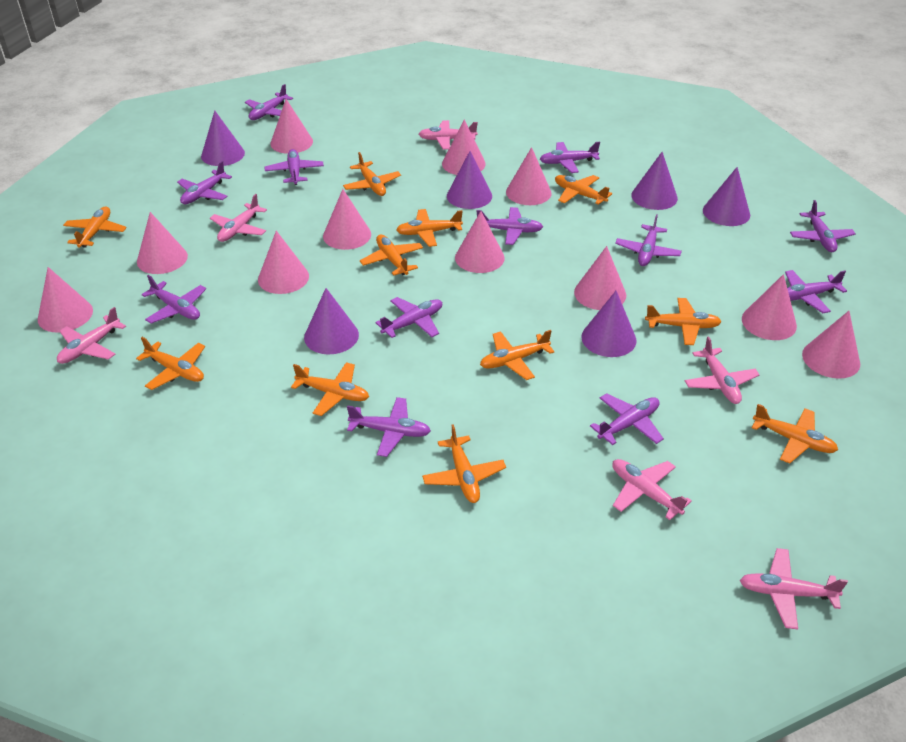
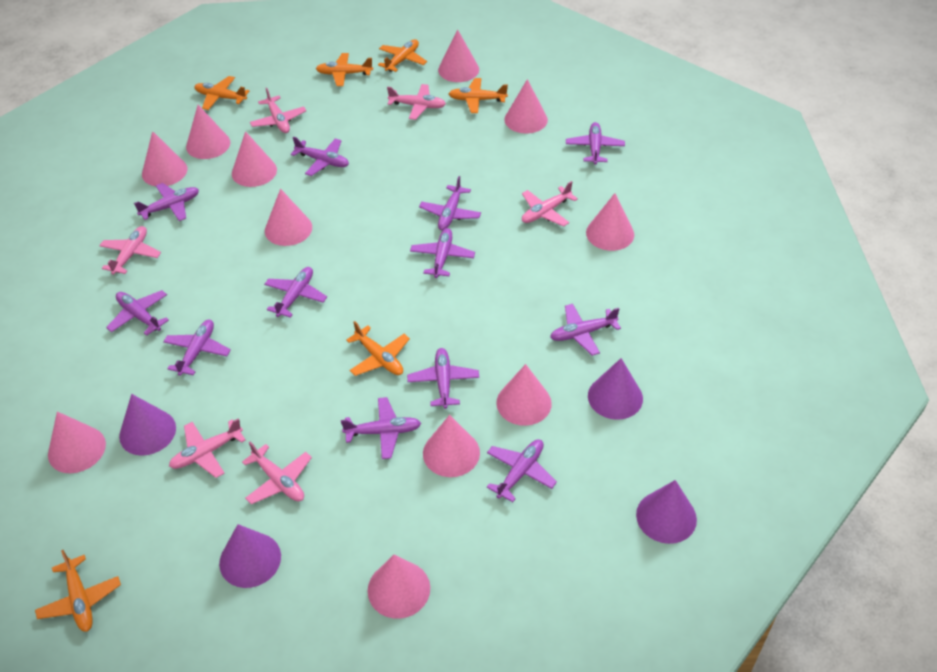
orange plane: [63,207,127,248] [136,337,205,390] [291,362,369,416] [343,152,401,196] [360,235,423,276] [396,209,463,247] [422,424,506,503] [480,330,554,380] [555,175,612,205] [645,298,722,345] [752,404,838,464] = 11 -> [35,550,121,632] [194,76,249,110] [316,53,373,86] [346,321,410,376] [378,39,427,72] [449,78,508,113] = 6
purple cone: [201,110,245,166] [304,288,359,354] [447,151,492,209] [581,291,636,357] [631,152,678,210] [703,167,750,226] = 6 -> [119,394,176,456] [219,524,281,588] [588,358,643,420] [636,480,697,544] = 4

